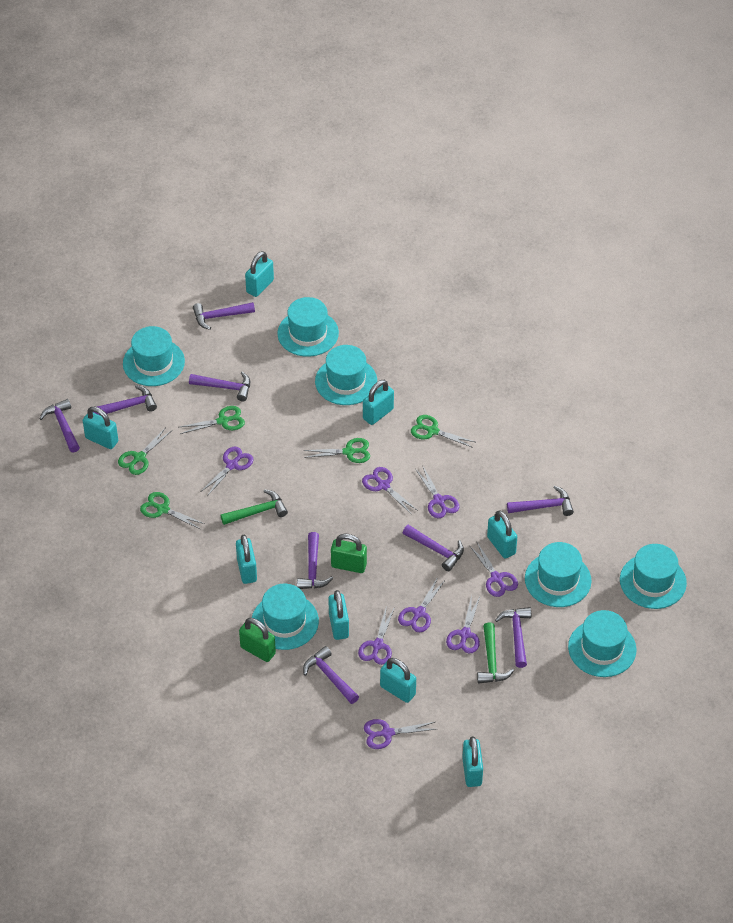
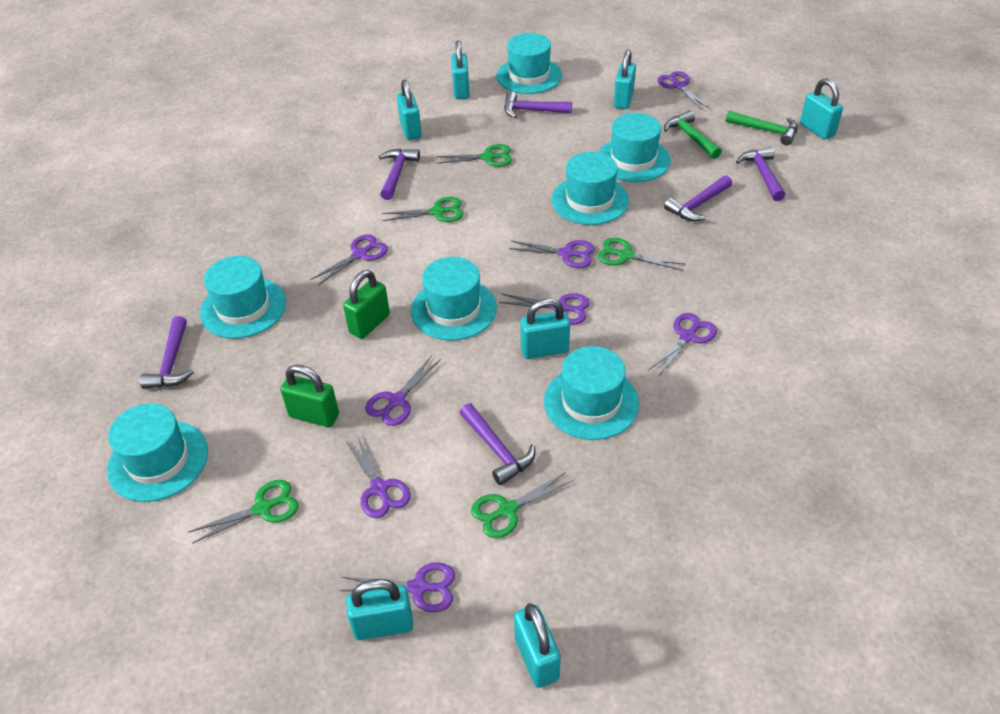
purple hammer: [39,399,80,453] [94,385,157,416] [189,371,250,401] [193,302,255,330] [297,532,333,589] [303,646,359,704] [403,525,464,571] [495,607,531,668] [507,486,574,516] = 9 -> [140,316,194,389] [379,149,420,200] [460,403,535,485] [504,91,572,118] [664,175,732,221] [736,147,785,201] = 6
turquoise padlock: [83,407,118,449] [236,535,257,584] [245,251,274,297] [328,590,349,640] [363,380,394,425] [380,658,416,703] [462,736,483,787] [487,510,517,559] = 8 -> [346,579,413,640] [397,80,422,140] [451,41,470,99] [514,603,561,688] [520,298,570,359] [614,49,636,109] [800,78,843,140] = 7

